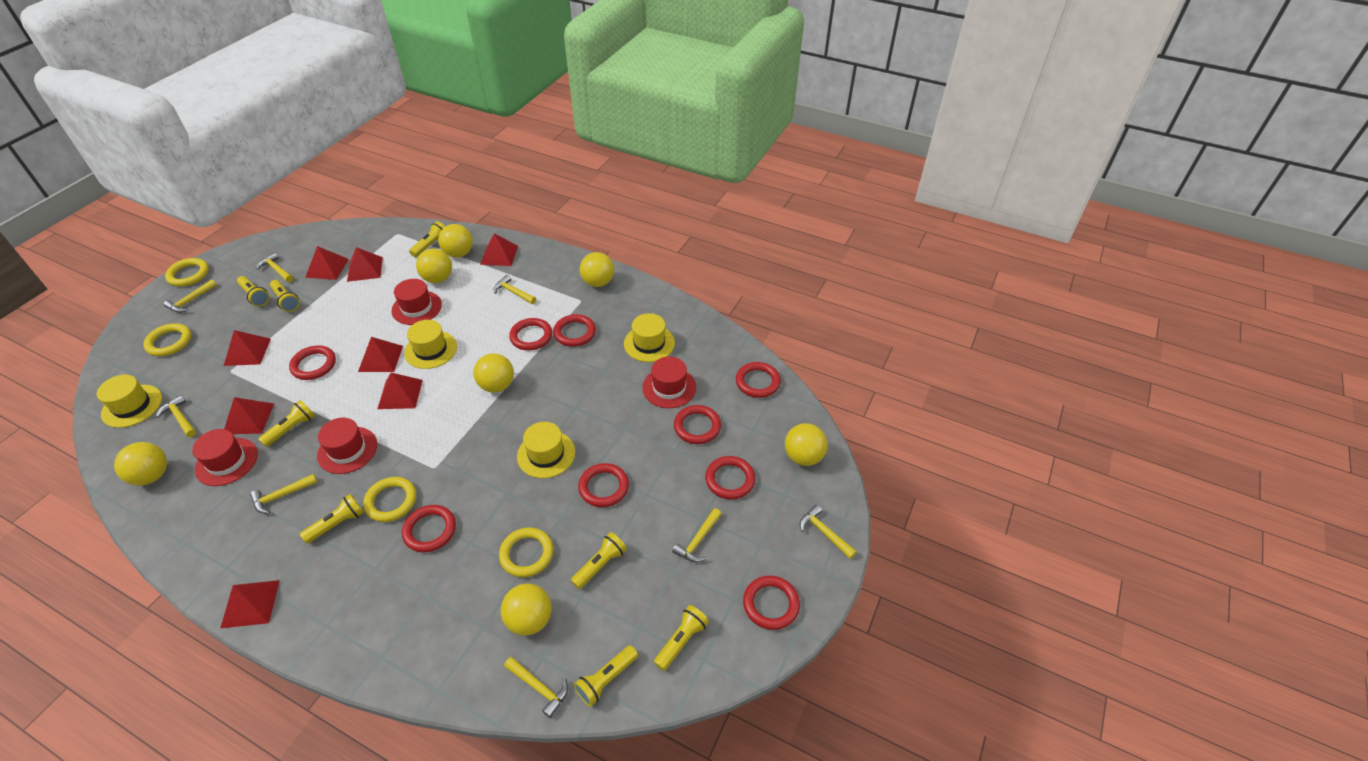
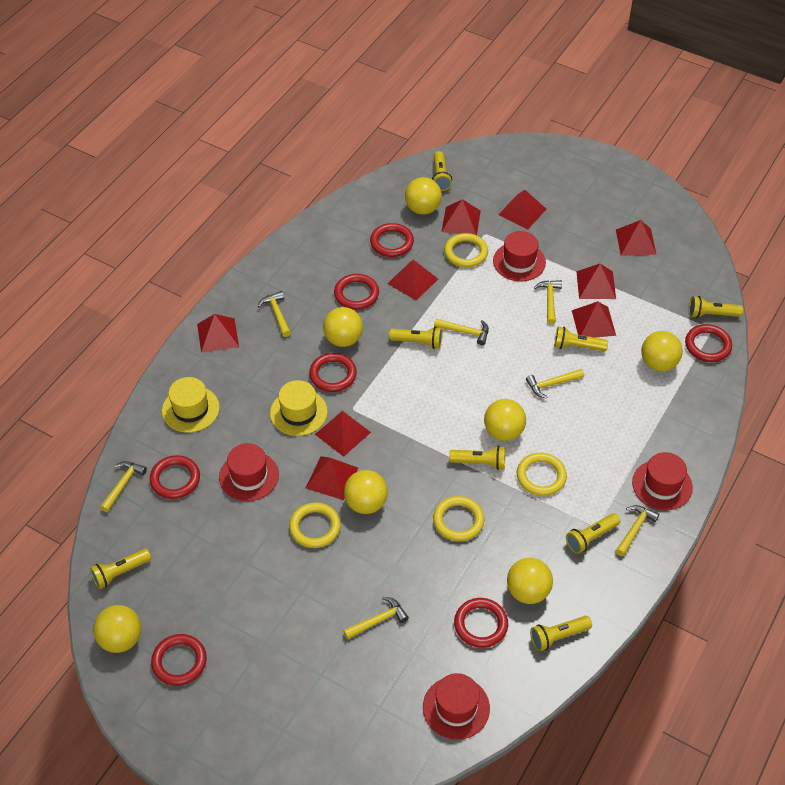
red pyramid: [220,580,280,629] [224,330,271,366] [224,397,274,434] [305,246,349,280] [347,247,383,282] [358,337,403,372] [377,373,423,409] [480,233,518,266] = 8 -> [197,314,239,353] [306,456,358,500] [315,411,371,457] [387,260,438,300] [441,199,481,235] [499,190,546,229] [572,301,616,338] [576,264,616,299] [616,220,657,256] = 9
red ring: [289,346,336,380] [402,505,456,552] [509,318,552,350] [553,314,596,347] [578,463,629,507] [674,405,721,444] [705,456,755,499] [736,362,781,398] [743,575,800,630] = 9 -> [150,455,200,499] [151,634,207,686] [309,353,357,392] [334,274,379,310] [370,223,414,257] [454,598,508,648] [685,324,732,362] = 7
yellow hammer: [156,395,196,437] [164,279,217,313] [250,474,317,514] [257,252,293,282] [494,275,536,304] [504,657,568,718] [672,508,721,562] [800,505,857,559] = 8 -> [100,461,147,512] [258,291,291,337] [343,597,409,640] [434,319,489,345] [526,369,584,398] [534,280,562,325] [616,505,659,556] = 7
yellow hat: [97,374,162,428] [404,320,457,369] [517,422,575,478] [624,313,675,362] = 4 -> [162,377,220,433] [270,380,328,436] = 2

